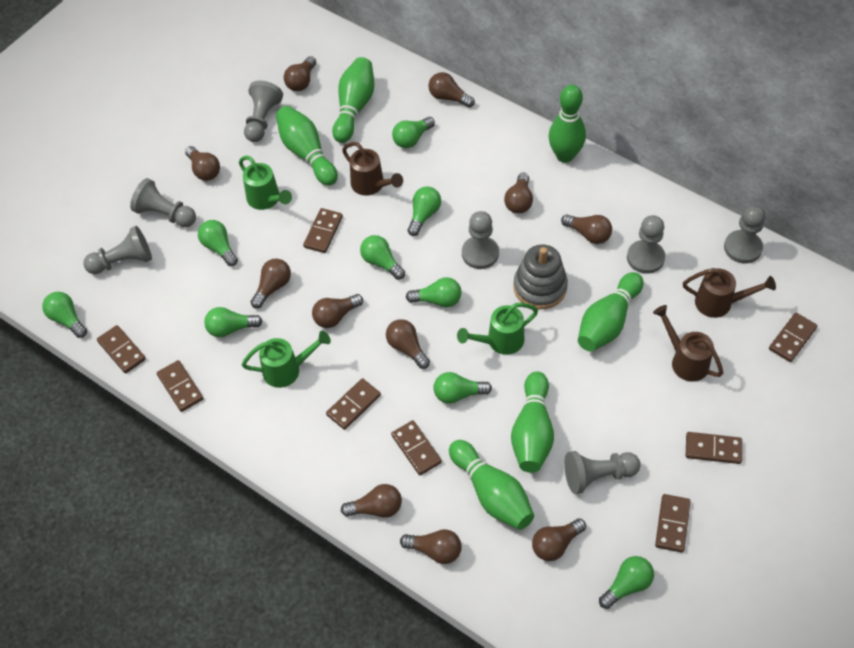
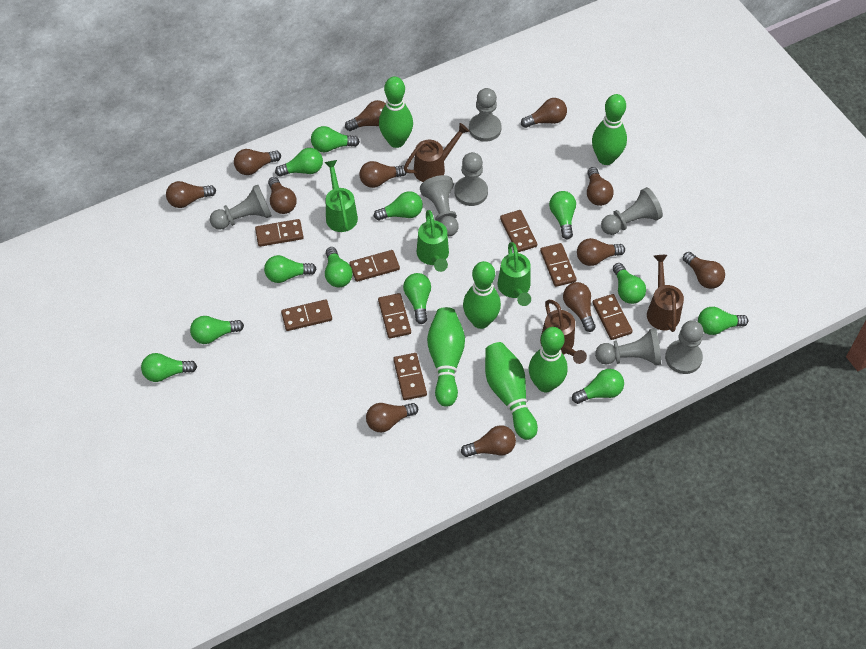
brown light bulb: [185,146,220,181] [251,259,291,309] [284,56,316,91] [312,294,363,328] [341,484,402,518] [386,319,430,369] [400,529,462,564] [428,72,475,108] [504,173,533,214] [532,518,586,561] [561,214,612,244] = 11 -> [166,181,216,208] [234,149,281,175] [268,177,297,214] [345,100,386,131] [359,161,406,188] [366,403,418,432] [461,425,516,457] [521,98,567,128] [563,282,596,332] [577,238,625,266] [587,167,614,206] [683,252,725,289] = 12
green light bulb: [42,292,87,338] [198,220,238,266] [204,307,262,337] [360,235,405,280] [392,117,435,148] [406,277,461,307] [408,186,441,236] [433,372,492,404] [599,556,654,609] = 9 -> [141,353,197,382] [190,316,244,344] [264,255,316,283] [275,148,323,177] [311,126,360,152] [325,247,353,287] [374,191,423,220] [403,273,431,324] [549,191,576,239] [572,369,624,404] [613,263,646,304] [698,307,748,335] = 12
grey stacking toy: [513,244,568,309] = 1 -> none = 0

